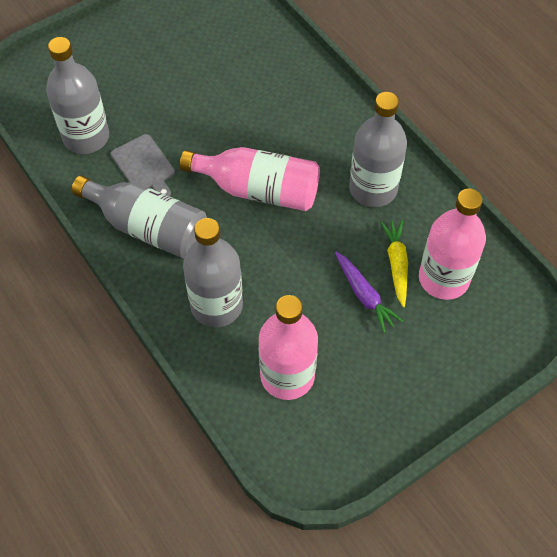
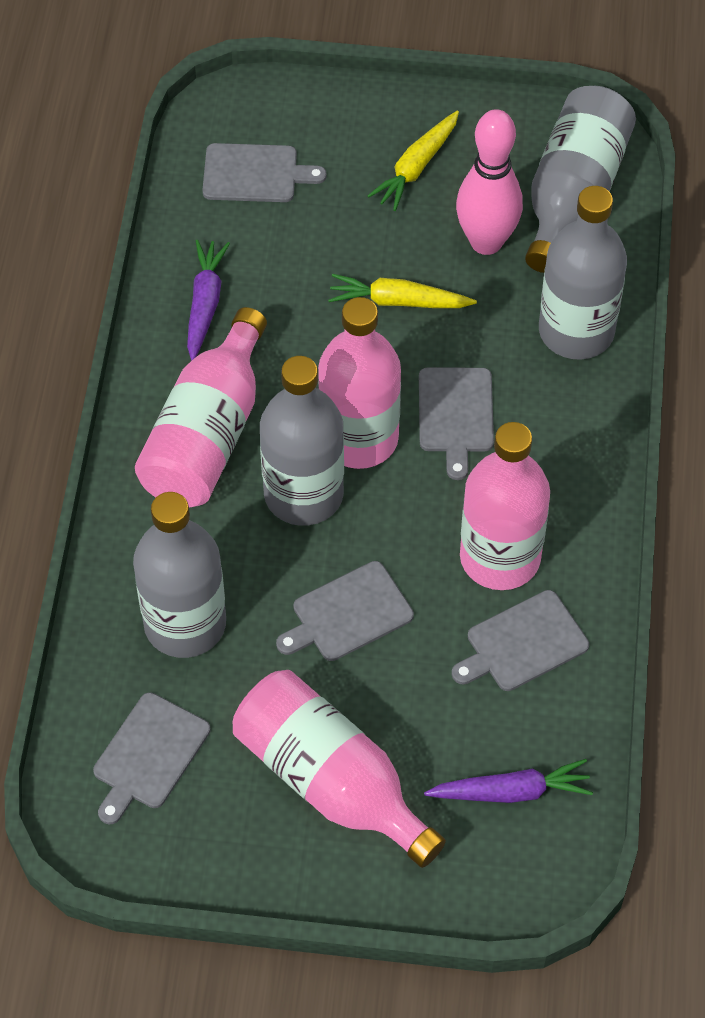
grey cutting board: [111,134,175,196] = 1 -> [93,692,210,824] [202,143,327,202] [276,561,414,661] [419,368,494,480] [452,590,589,691] = 5
pink bottle: [180,147,320,211] [259,295,318,400] [419,189,486,300] = 3 -> [135,307,267,507] [233,670,446,868] [318,297,401,469] [460,422,550,590] = 4
pink bowling pin: none = 0 -> [456,109,523,255] = 1
purple carrot: [335,252,403,333] = 1 -> [187,240,230,361] [424,759,593,803] = 2
yellow carrot: [380,220,408,307] = 1 -> [328,274,477,308] [368,111,459,211] = 2

